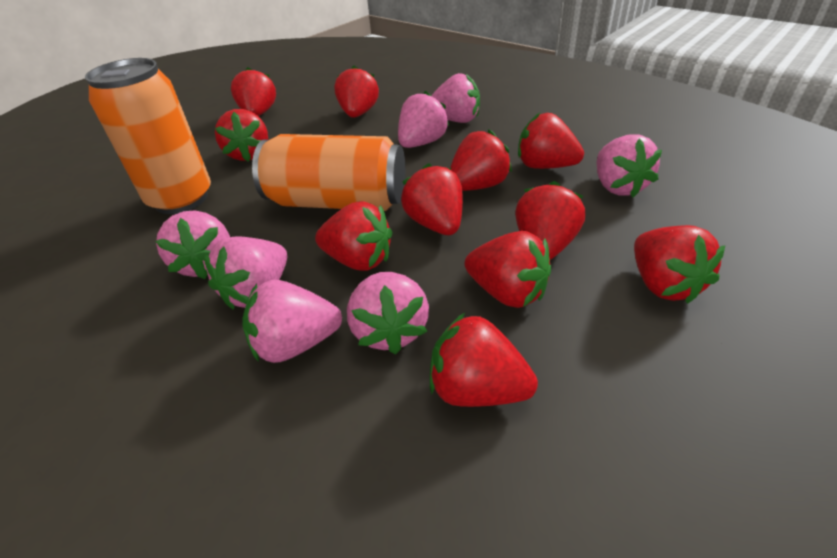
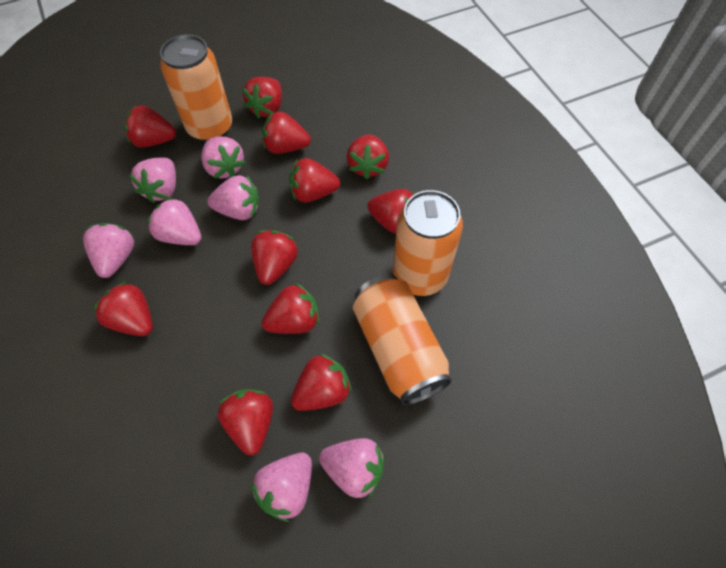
orange can: [85,58,211,214] [252,134,405,211] = 2 -> [160,34,232,142] [353,274,452,405] [393,190,463,296] = 3

